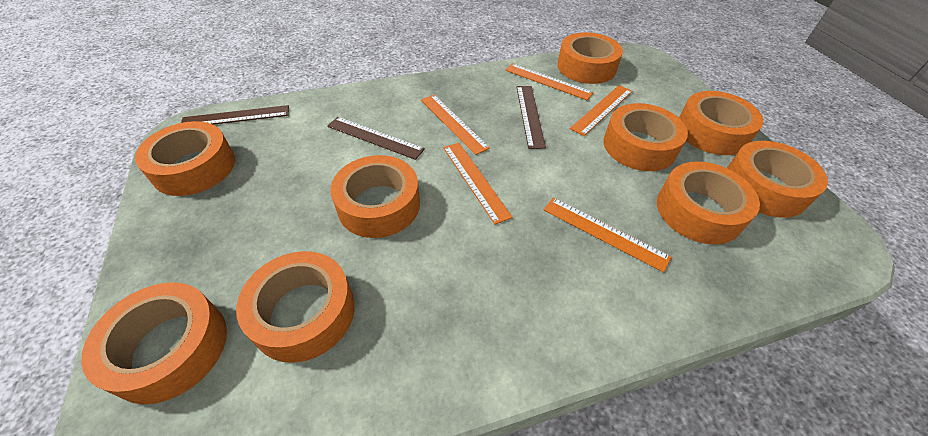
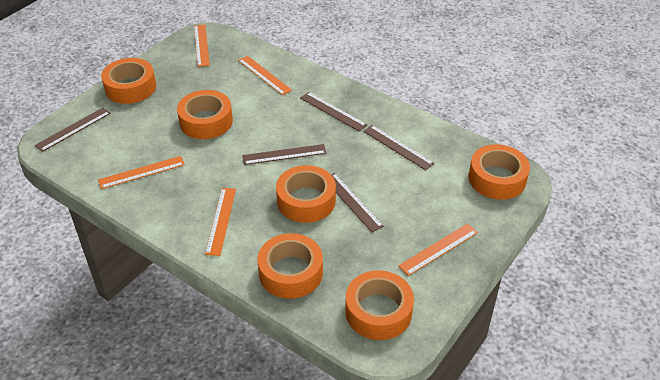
brown ruler: [181,105,289,125] [327,117,425,160] [517,86,546,149] = 3 -> [35,108,111,152] [242,144,326,165] [300,92,367,131] [331,173,384,232] [363,125,434,170] = 5
orange tape: [81,282,227,404] [135,121,235,196] [236,251,355,363] [330,155,420,238] [557,32,623,84] [603,103,688,171] [657,161,760,244] [679,91,764,155] [727,141,828,218] = 9 -> [101,58,156,104] [177,90,233,139] [258,233,323,299] [276,165,336,223] [345,270,414,340] [469,144,530,200] = 6

